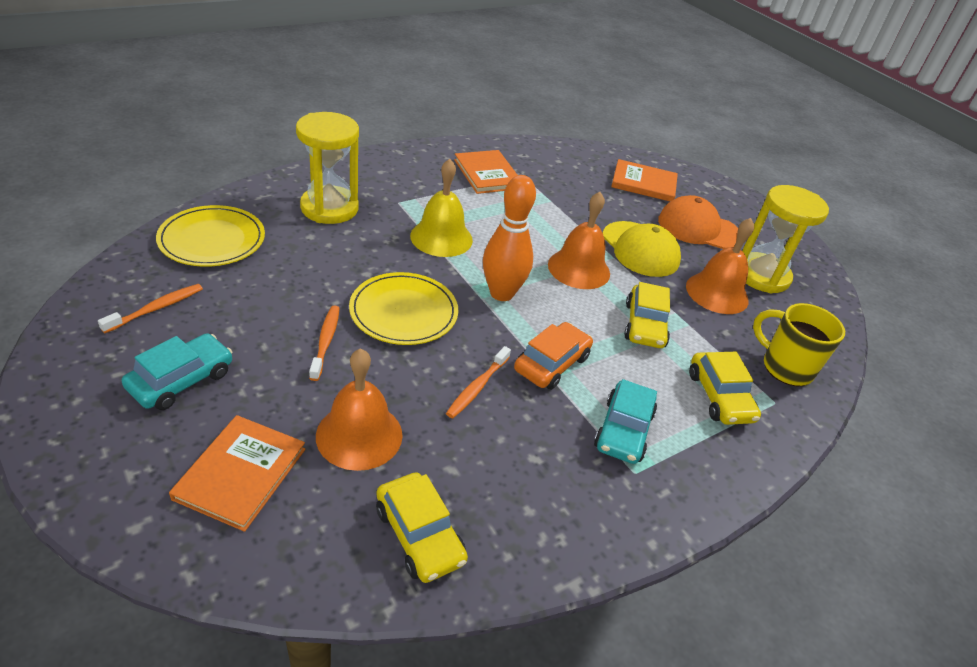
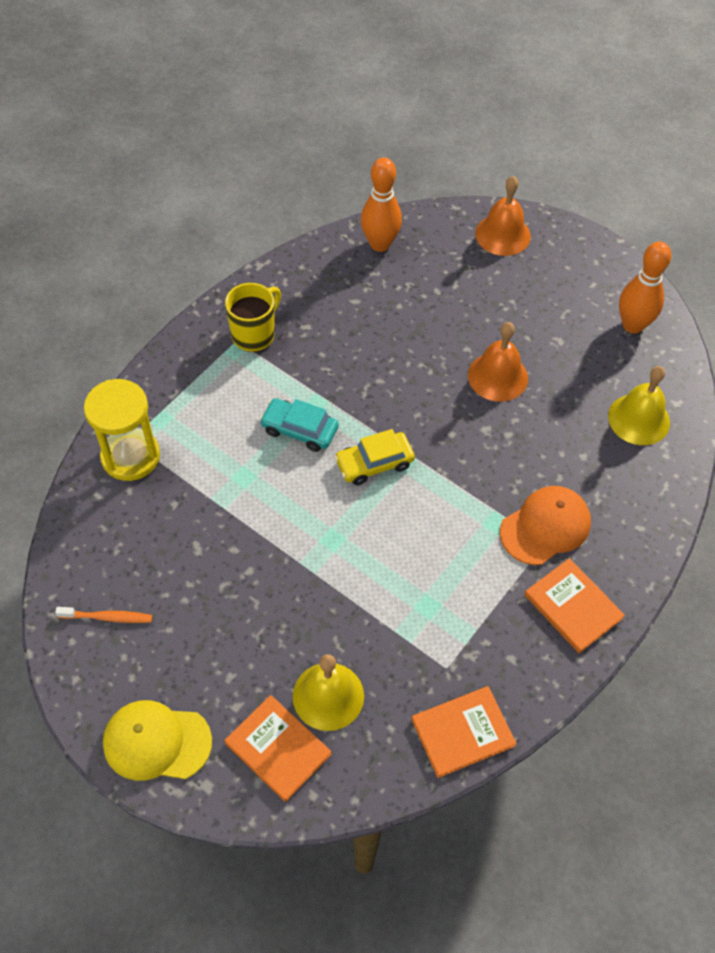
orange bell: [316,348,403,471] [548,192,610,289] [686,218,754,314] = 3 -> [468,322,528,402] [475,176,531,256] = 2
orange bowling pin: [483,175,536,301] = 1 -> [361,157,402,252] [619,242,671,334] = 2
orange car: [514,322,593,390] = 1 -> none = 0
orange toothbrush: [98,284,203,333] [309,306,340,381] [446,346,511,418] = 3 -> [55,607,152,623] = 1
turquoise car: [122,333,232,410] [594,379,657,464] = 2 -> [260,398,339,452] = 1
yellow bell: [410,159,473,257] = 1 -> [293,654,364,731] [608,366,670,445] = 2
yellow car: [376,472,468,583] [624,282,670,348] [689,352,761,425] = 3 -> [334,429,415,485] = 1
yellow hourglass: [296,112,359,224] [742,185,829,293] = 2 -> [84,379,160,481] = 1
yellow plate: [156,205,265,267] [349,272,458,345] = 2 -> none = 0

